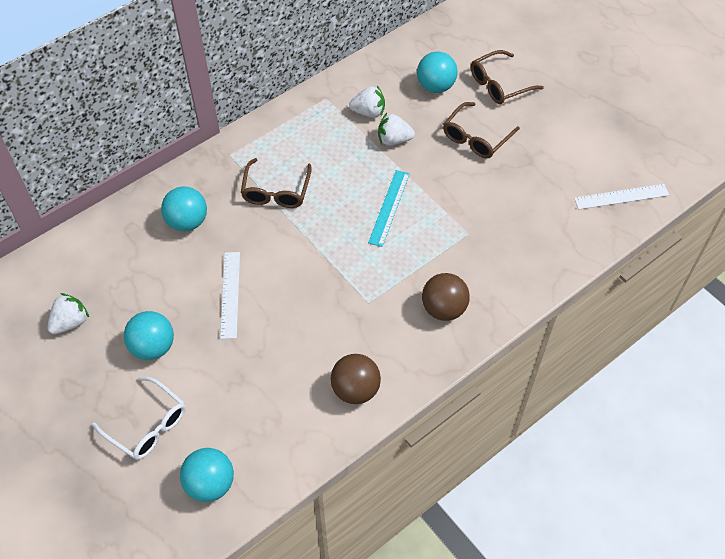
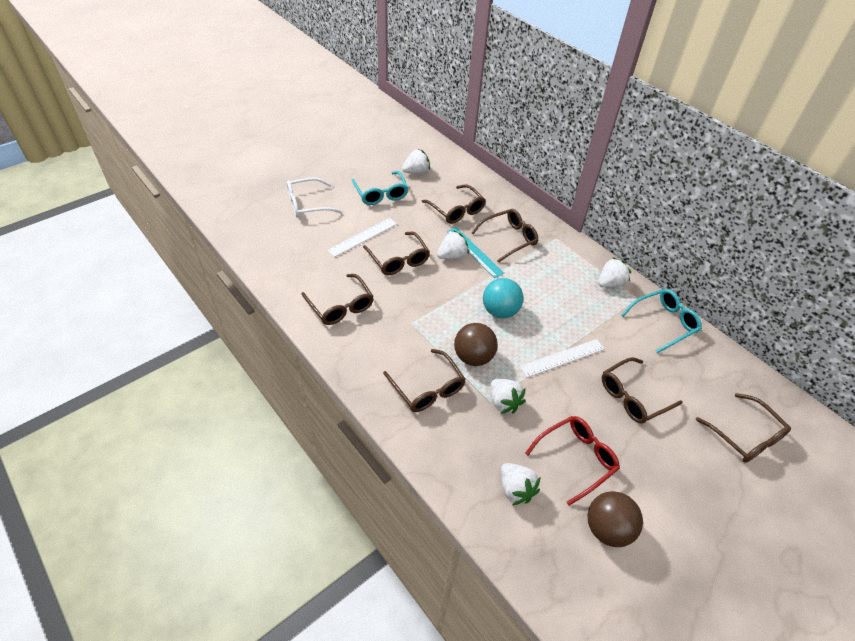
brown glasses: [241,158,312,208] [443,102,520,158] [471,50,544,104] = 3 -> [301,274,374,325] [363,232,430,275] [383,349,466,412] [421,184,486,224] [471,209,538,263] [602,357,683,424] [695,393,791,463] = 7
red glasses: none = 0 -> [525,416,620,505] = 1
turquoise ball: [124,311,174,360] [161,187,207,231] [180,448,234,502] [417,52,458,93] = 4 -> [483,278,524,318] = 1
turquoise glasses: none = 0 -> [351,171,408,205] [621,289,702,353] = 2
white strawberry: [47,293,89,334] [349,85,385,117] [378,113,415,146] = 3 -> [402,149,430,174] [437,230,469,259] [490,379,526,414] [501,463,540,505] [598,257,631,287] = 5

